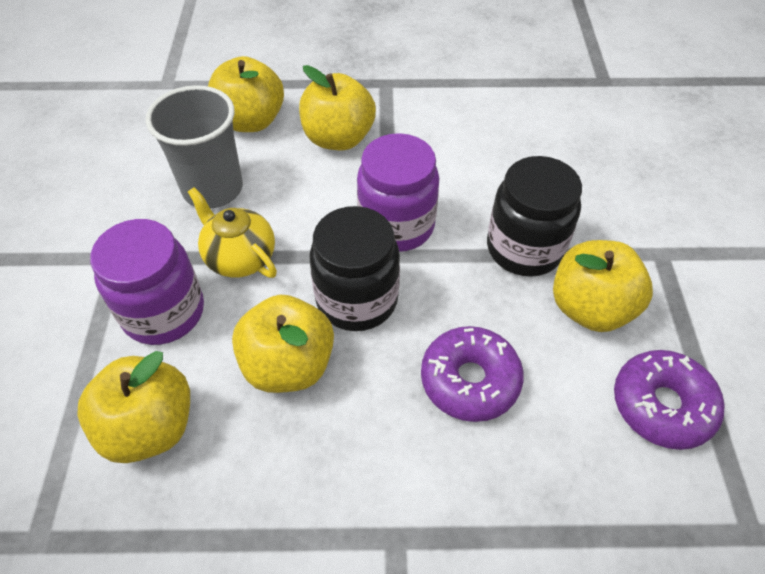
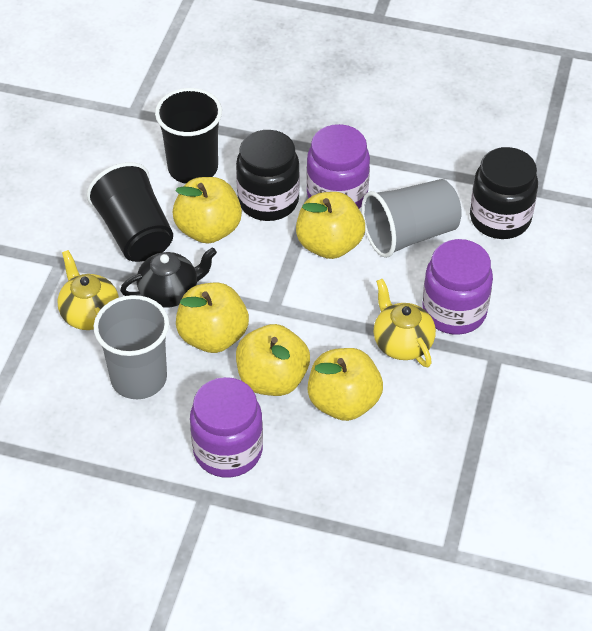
black cup: none = 0 -> [87,162,173,262] [155,88,222,184] = 2
black teapot: none = 0 -> [120,248,217,308] = 1
grey cup: [146,85,243,209] = 1 -> [94,295,169,399] [362,179,462,258] = 2
purple donut: [421,326,524,422] [614,350,724,450] = 2 -> none = 0
purple jar: [90,219,204,345] [357,133,439,252] = 2 -> [190,377,263,478] [306,124,370,208] [422,239,493,335] = 3
yellow teapot: [188,187,277,278] = 1 -> [57,250,119,330] [374,279,436,367] = 2

